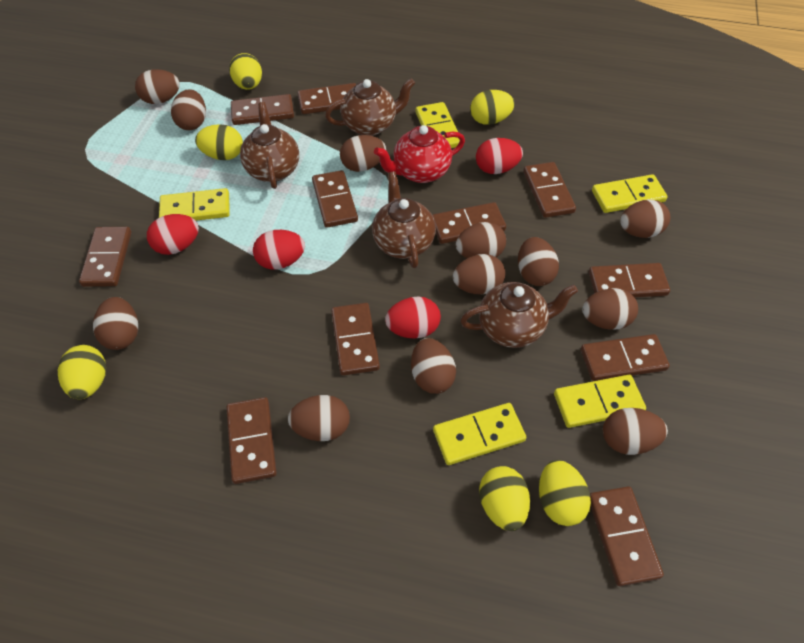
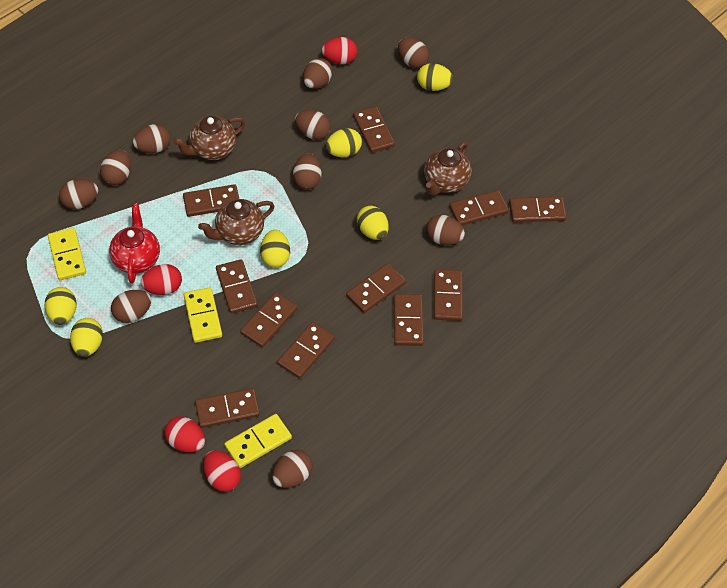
brown egg: [93,297,138,350] [135,69,180,104] [171,89,206,130] [288,395,350,441] [340,135,386,172] [411,338,456,394] [453,254,505,294] [456,222,506,258] [518,237,559,286] [582,288,638,330] [603,408,668,455] [620,199,671,238] = 12 -> [59,179,98,209] [100,150,131,185] [111,290,151,323] [133,124,170,153] [272,450,313,488] [293,154,322,190] [295,110,331,140] [303,58,333,89] [398,38,429,68] [426,215,465,245] = 10
brown teapot: [240,102,299,189] [325,78,415,136] [372,172,436,268] [460,282,578,348] = 4 -> [173,116,245,160] [198,199,274,245] [424,142,472,195] = 3
yellow domino: [159,188,230,221] [416,102,460,148] [433,403,527,465] [554,375,646,428] [592,174,668,213] = 5 -> [48,228,86,280] [184,287,222,343] [224,414,292,468] = 3

